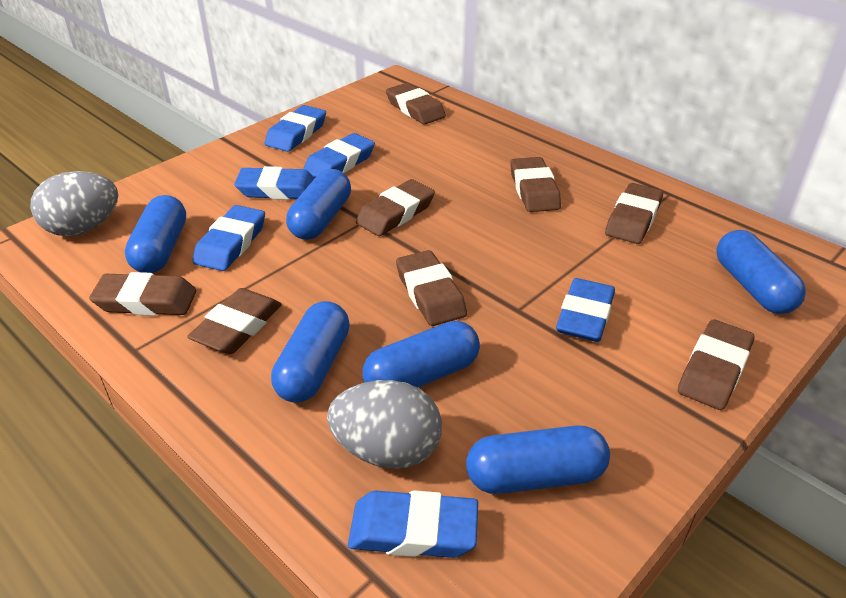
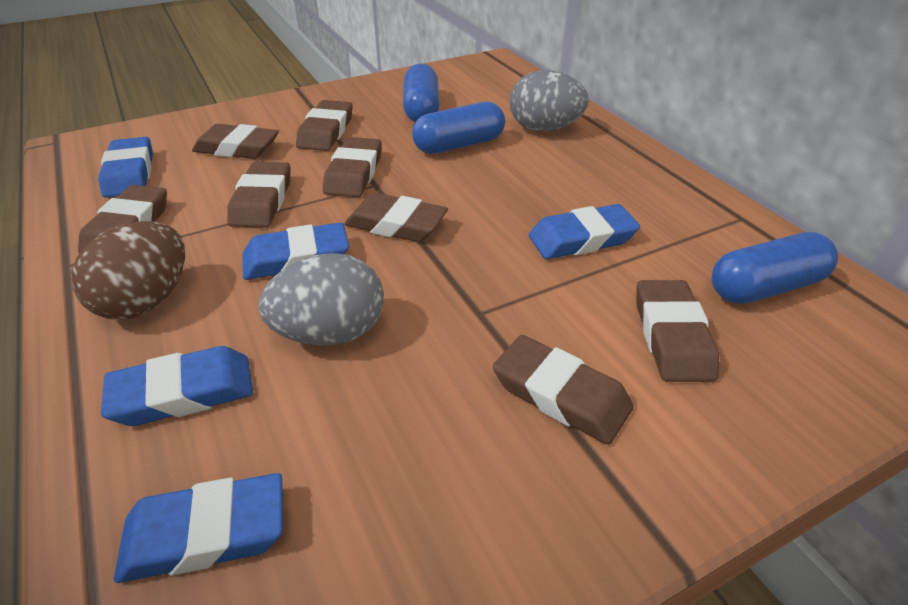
blue capsule: [125,195,186,273] [271,301,350,402] [286,169,351,240] [363,321,480,388] [466,425,610,494] [716,230,806,314] = 6 -> [403,63,440,122] [412,102,505,154] [712,232,838,304] = 3
blue eraser: [193,205,265,271] [234,166,315,200] [265,105,326,152] [303,133,375,178] [348,490,478,558] [556,278,615,342] = 6 -> [98,137,153,198] [101,346,253,426] [114,473,283,583] [242,222,349,280] [529,204,640,259] = 5
brown egg: none = 0 -> [71,221,185,320] = 1

